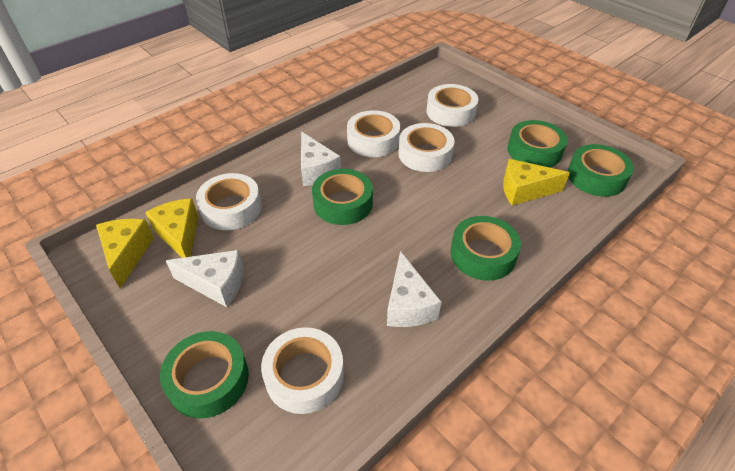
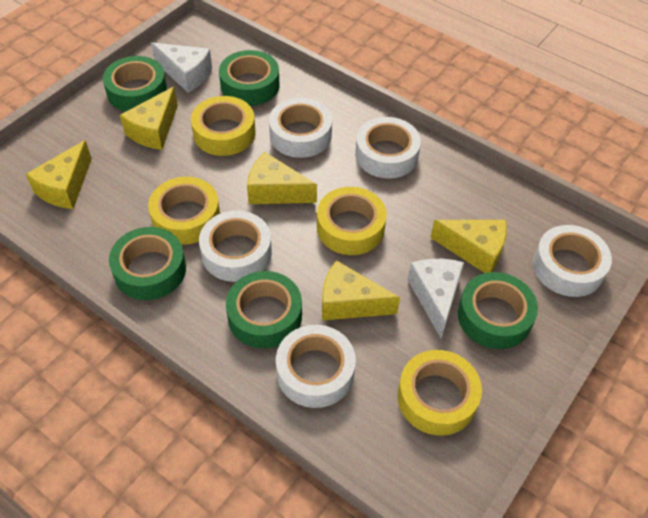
white cheese: [166,250,244,307] [301,131,341,186] [387,251,441,327] = 3 -> [151,42,212,93] [408,259,464,338] = 2
yellow cheese: [96,219,154,288] [145,198,199,258] [503,159,570,205] = 3 -> [26,140,92,209] [120,87,178,150] [247,152,317,204] [322,260,400,320] [430,220,507,273] = 5
yellow tape: none = 0 -> [148,177,220,245] [191,96,255,156] [317,187,387,255] [397,350,482,436] = 4

